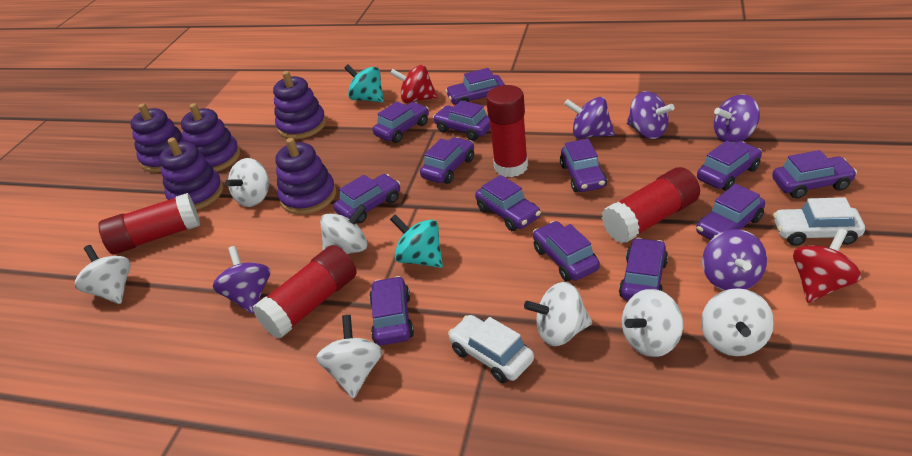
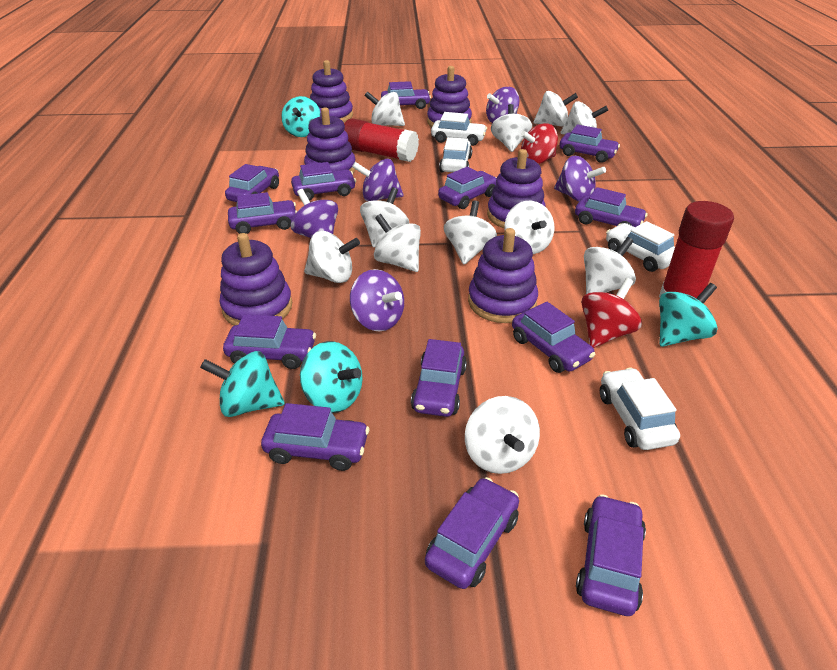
purple stacking toy: [130,103,185,172] [159,138,223,210] [181,103,240,172] [273,71,326,139] [275,138,336,214] = 5 -> [220,233,292,326] [304,107,356,173] [310,60,353,122] [427,66,472,127] [468,228,538,323] [487,149,546,229] = 6
red glue stick: [99,193,200,254] [253,245,357,339] [486,85,528,177] [602,167,700,243] = 4 -> [344,118,419,162] [659,201,734,298] = 2
turquoise spinning top: [345,64,384,102] [390,215,443,268] = 2 -> [200,351,285,417] [281,96,321,137] [300,341,363,413] [659,283,717,347] = 4
white car: [448,315,534,383] [773,197,865,246] = 2 -> [431,112,487,146] [439,137,472,172] [600,368,680,450] [606,221,675,272] = 4
white spinning top: [75,245,131,304] [225,158,269,207] [316,315,383,399] [320,204,367,254] [524,282,592,346] [622,289,683,357] [701,288,774,356] = 7 -> [304,231,360,283] [360,187,409,248] [364,91,405,126] [374,214,421,272] [444,200,497,264] [465,396,540,474] [491,104,532,152] [504,201,554,254] [533,91,578,127] [561,101,608,135] [584,237,636,294] = 11

